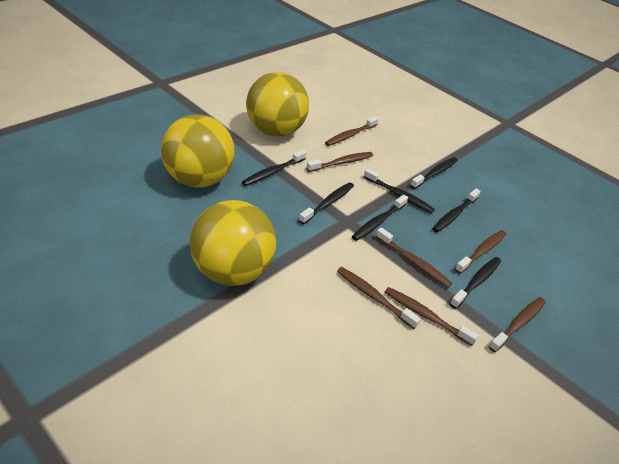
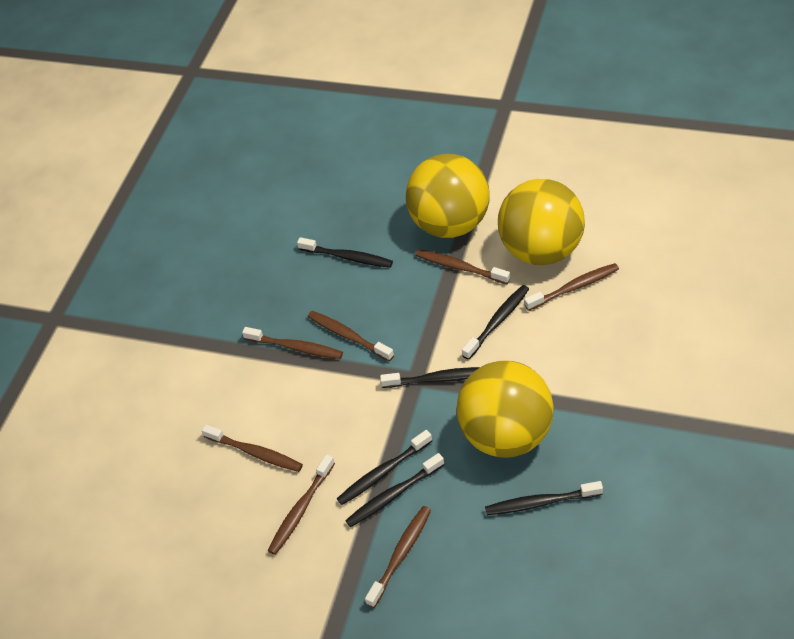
black toothbrush: [242,150,306,186] [299,182,354,224] [352,195,408,241] [363,168,435,213] [410,157,458,189] [432,189,481,232] [450,257,501,309] = 7 -> [297,237,393,268] [337,430,432,505] [345,453,444,527] [380,367,480,388] [462,285,529,360] [485,481,603,515] = 6

